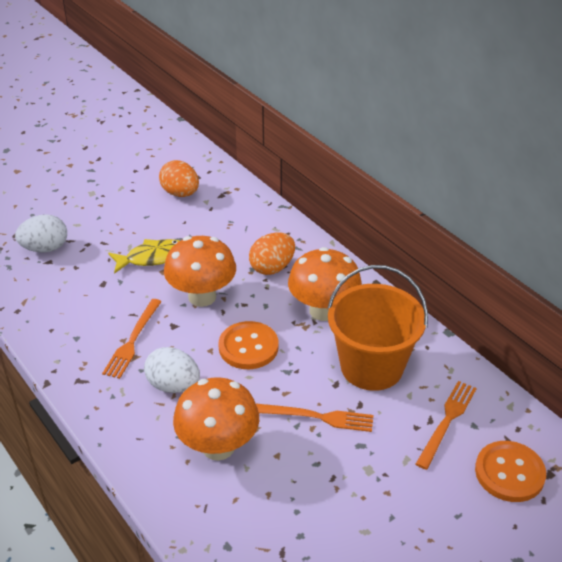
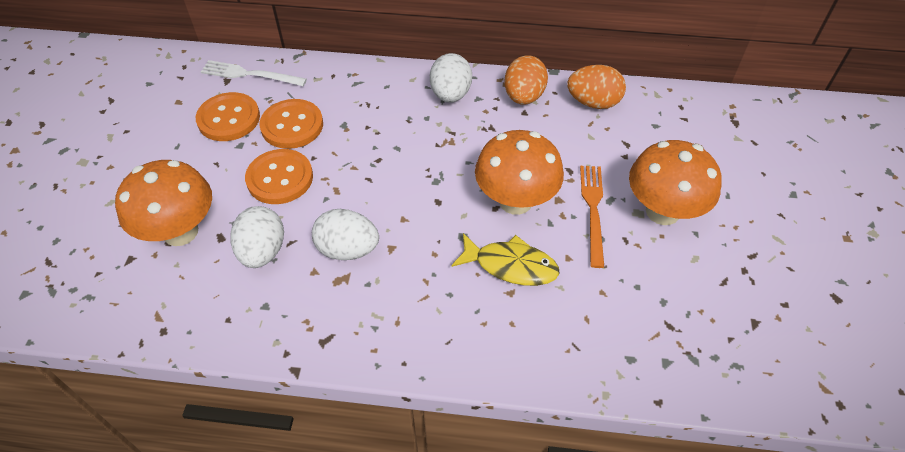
orange bucket: [327,265,428,391] = 1 -> none = 0
orange button: [218,321,279,369] [475,441,546,502] = 2 -> [196,92,260,141] [245,149,313,204] [259,99,323,149] = 3
orange fork: [102,299,162,379] [255,403,374,432] [416,381,477,470] = 3 -> [580,166,604,268] = 1
white egg: [15,214,67,253] [144,347,200,393] = 2 -> [230,206,284,268] [312,209,379,260] [430,53,472,103] = 3
white fork: none = 0 -> [201,60,307,86] = 1

